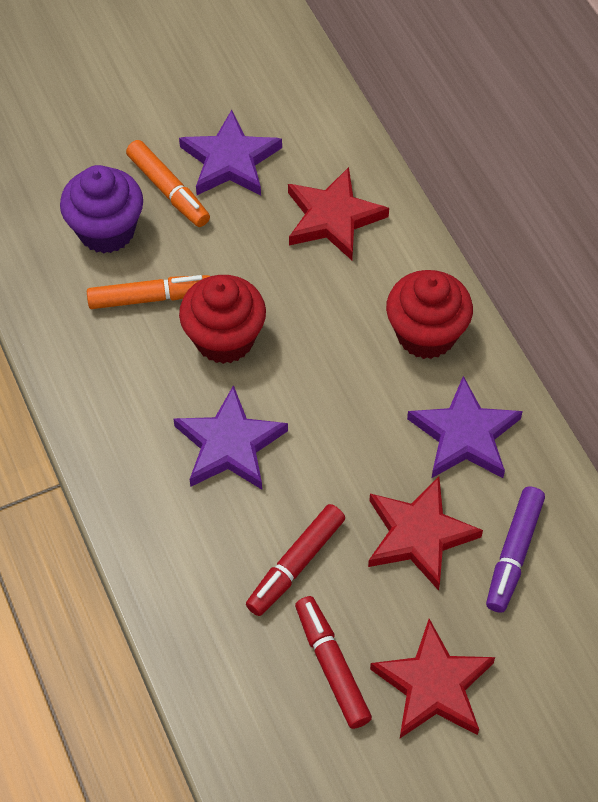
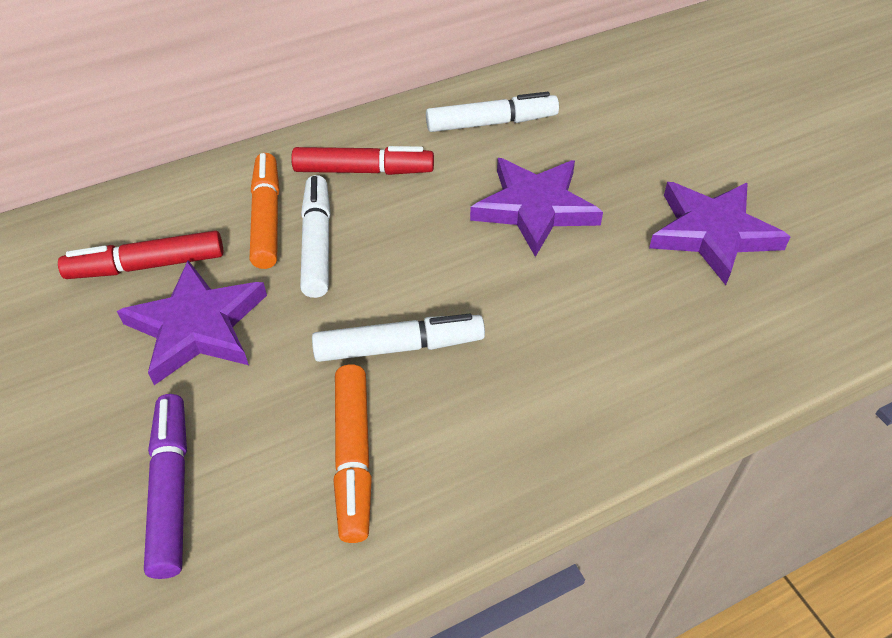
purple cupcake: [60,165,143,254] = 1 -> none = 0
red cupcake: [179,275,266,364] [386,270,473,359] = 2 -> none = 0
red star: [288,167,389,260] [368,476,483,591] [370,619,495,738] = 3 -> none = 0
white marker: none = 0 -> [300,175,331,298] [312,314,485,362] [426,92,559,132] = 3

